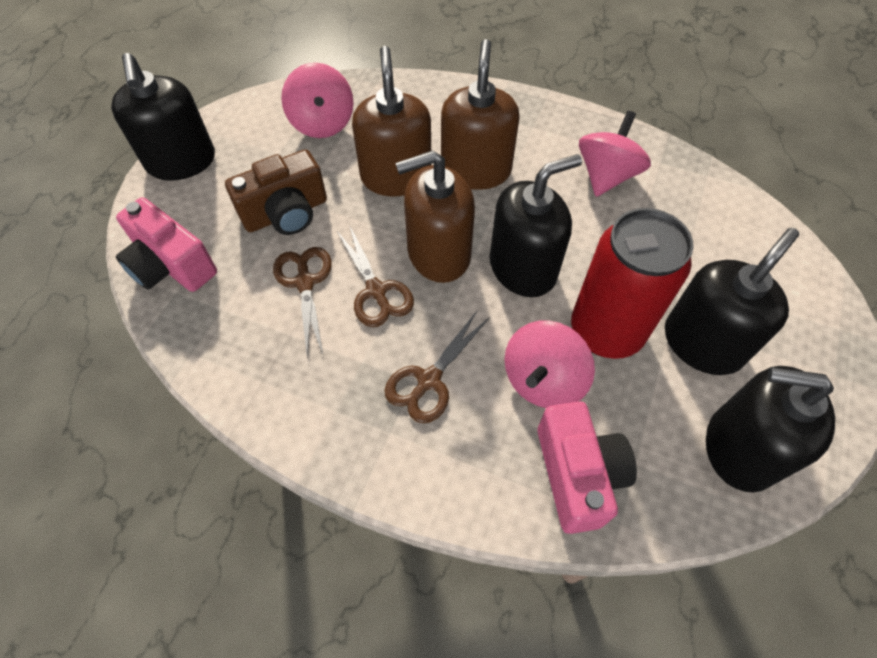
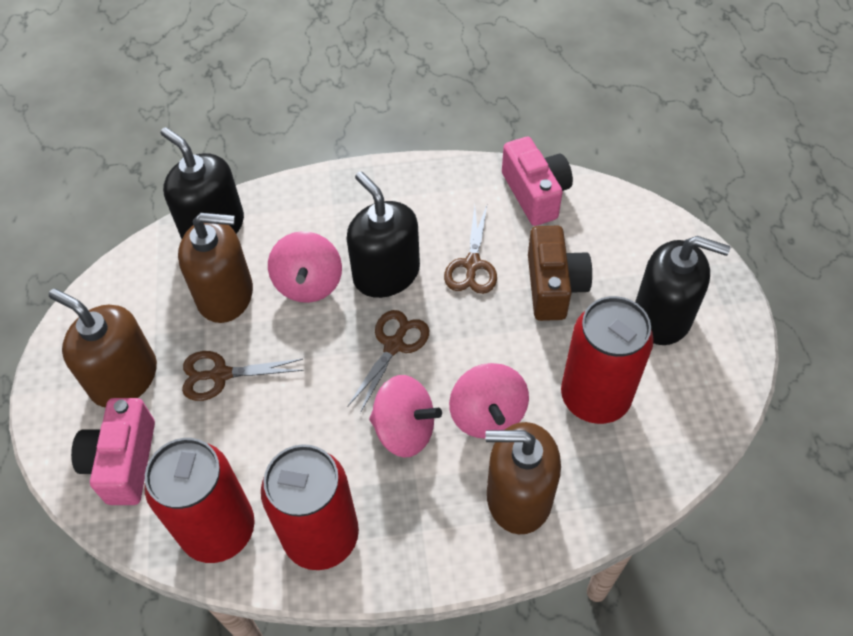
black soap dispenser: [111,53,215,181] [490,154,582,297] [665,228,799,375] [706,366,835,493] = 4 -> [161,127,244,239] [346,172,420,298] [635,236,730,345] = 3
red can: [571,208,694,359] = 1 -> [144,438,255,563] [261,444,359,570] [561,296,654,424] = 3

